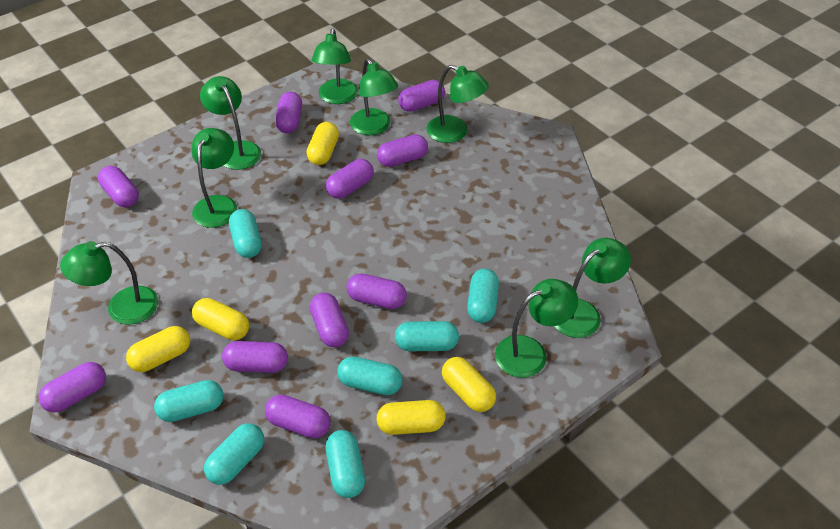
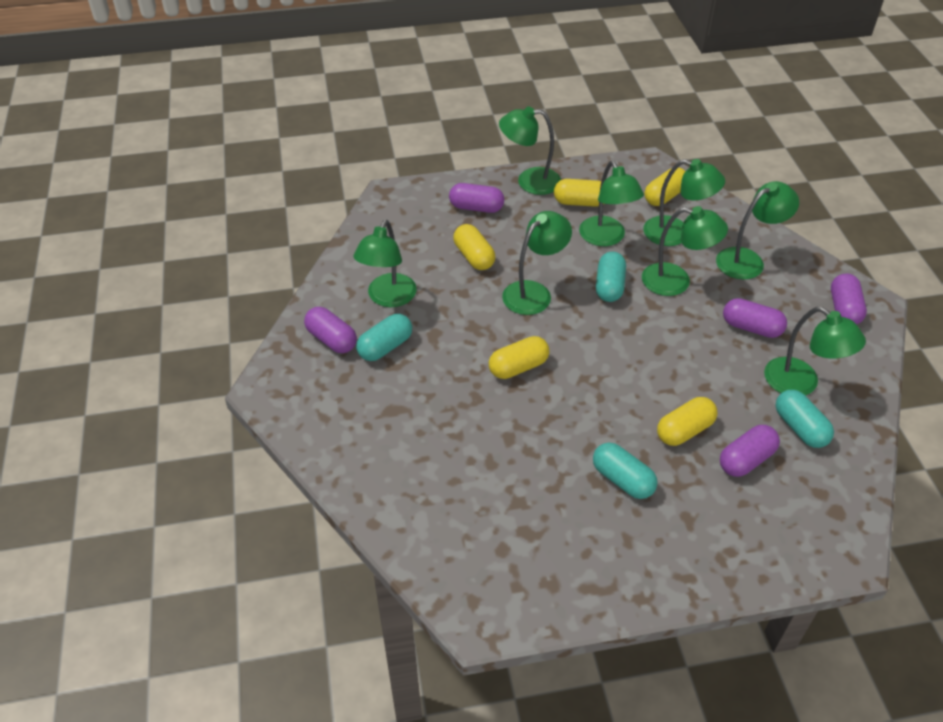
purple capsule: [39,362,106,413] [98,166,139,208] [222,341,288,373] [265,394,330,438] [275,91,302,133] [310,293,349,347] [326,159,374,199] [346,273,407,309] [377,134,428,167] [398,80,445,112] = 10 -> [304,307,357,353] [449,183,504,213] [720,425,780,477] [723,298,787,338] [831,274,867,324] = 5
turquoise capsule: [154,380,223,422] [204,423,264,485] [229,209,262,258] [326,430,365,498] [337,356,403,395] [395,321,459,351] [467,268,499,323] = 7 -> [356,314,412,361] [593,443,658,499] [596,252,626,302] [775,390,834,448] = 4

